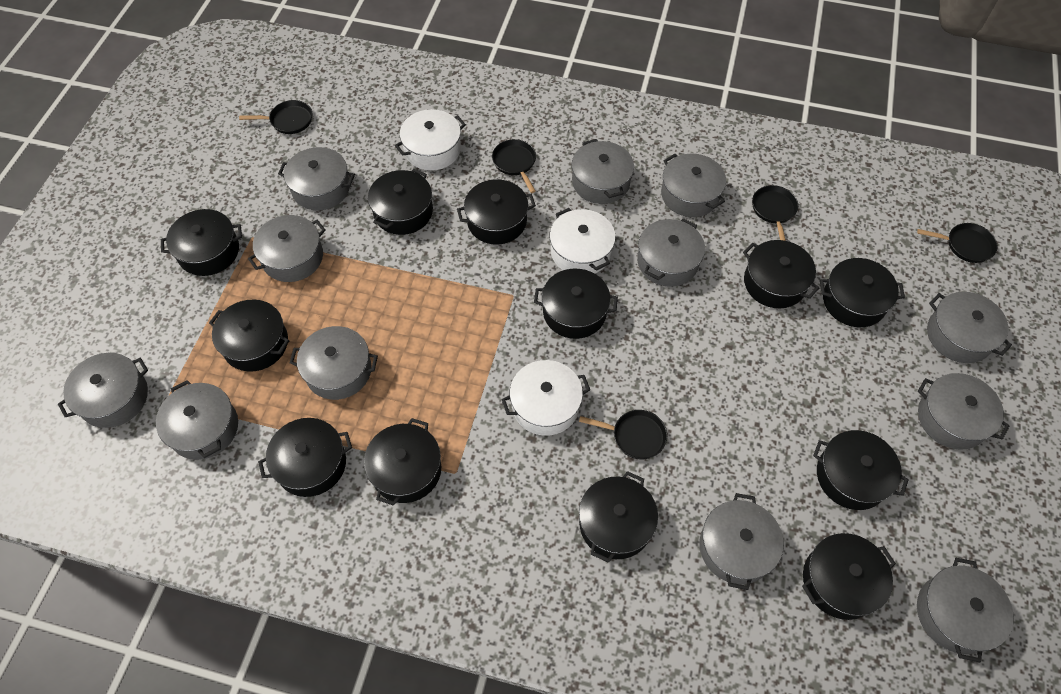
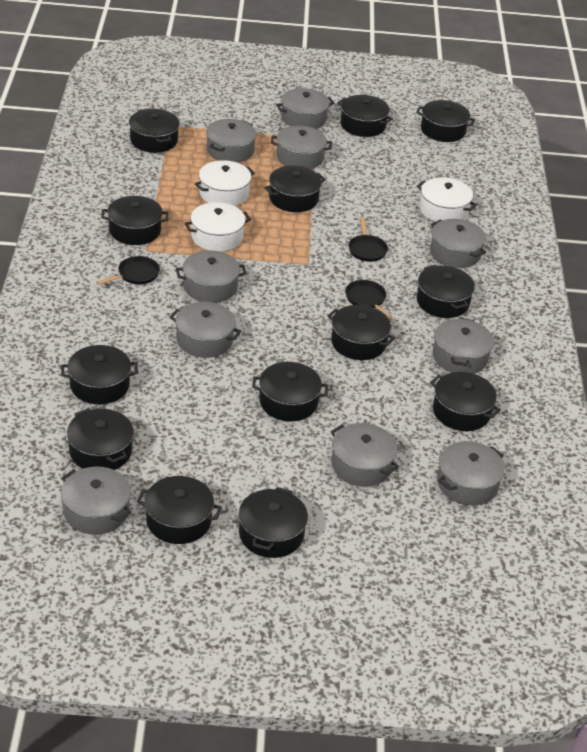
black pan: [239,100,312,134] [492,139,536,193] [579,410,667,459] [752,185,798,241] [917,223,998,263] = 5 -> [97,256,160,285] [345,280,392,320] [348,217,388,262] = 3
black pot: [161,209,242,276] [209,300,289,372] [258,418,352,497] [364,418,441,506] [368,169,433,235] [457,179,536,245] [534,269,618,339] [579,471,658,563] [743,240,819,309] [802,533,896,620] [813,430,909,510] [820,258,905,327] = 12 -> [61,345,138,404] [67,408,134,470] [101,196,169,245] [129,109,180,153] [137,476,222,544] [239,487,308,558] [252,362,328,421] [265,166,326,212] [327,305,395,360] [338,95,393,137] [416,100,475,142] [417,265,475,318] [430,372,501,431] = 13
grey pot: [58,353,148,428] [156,380,238,460] [248,215,326,282] [278,147,355,211] [290,326,378,400] [572,139,634,204] [637,218,705,287] [661,153,726,217] [700,493,784,590] [917,558,1014,662] [918,373,1010,450] [927,292,1012,363] = 12 -> [61,467,132,535] [170,302,241,358] [176,250,246,303] [206,119,257,163] [271,126,332,169] [276,88,334,129] [331,423,399,487] [430,219,486,268] [433,318,494,374] [437,441,505,505] = 10

